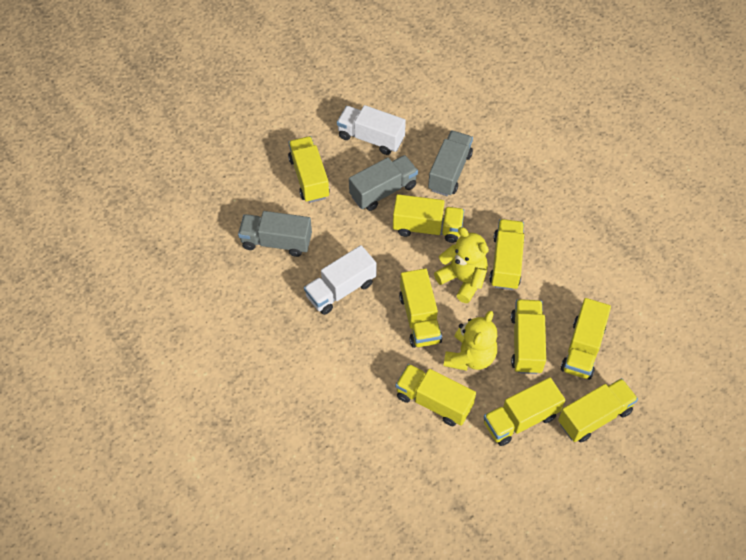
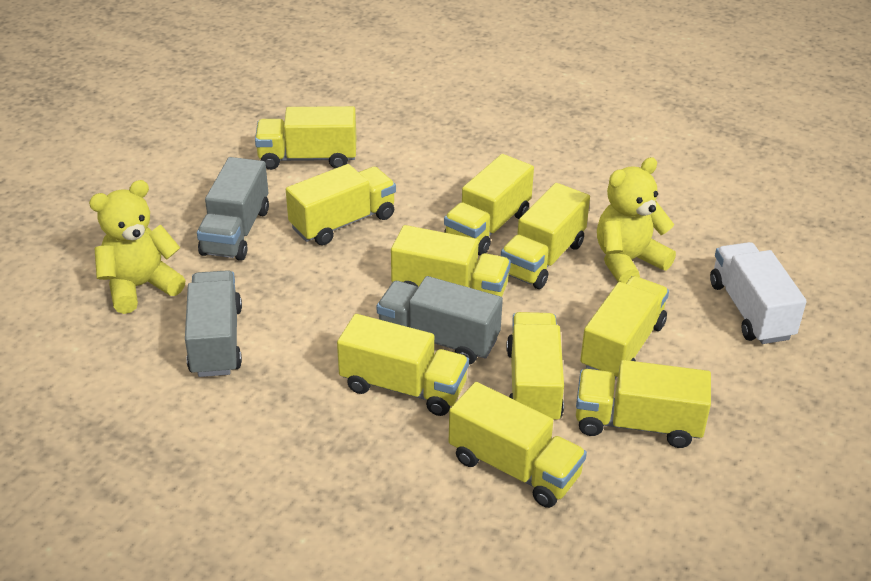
white truck: [304,245,376,315] [337,105,406,155] = 2 -> [710,242,807,344] = 1
yellow truck: [288,136,330,203] [393,194,464,243] [395,364,476,426] [399,268,442,348] [484,377,565,446] [489,219,525,290] [511,299,546,374] [558,378,638,442] [561,298,611,380] = 9 -> [255,106,356,170] [286,164,396,245] [337,314,469,416] [391,225,511,297] [444,154,534,255] [449,382,587,508] [501,183,590,289] [506,312,564,420] [576,360,711,448] [580,276,669,379] = 10

